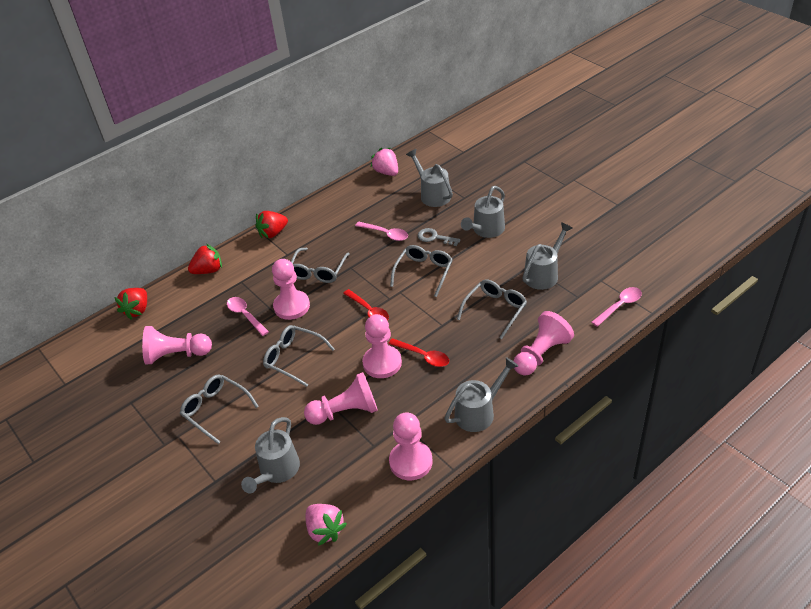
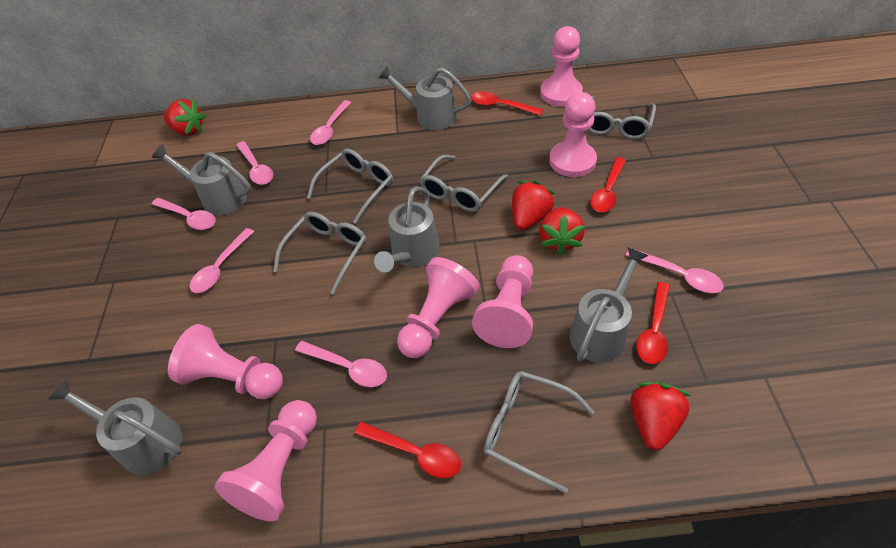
grey key: [418,228,460,246] = 1 -> none = 0
pink spoon: [227,297,269,336] [355,221,408,241] [591,287,642,327] = 3 -> [152,198,216,230] [190,228,255,293] [236,141,273,185] [295,341,387,387] [310,100,351,145] [625,249,724,293] = 6
pink strawberry: [305,504,347,546] [371,148,398,176] = 2 -> none = 0
red spoon: [343,289,389,321] [388,338,449,367] = 2 -> [354,422,461,478] [471,92,543,116] [590,157,626,212] [636,282,670,364] = 4
red strawberry: [114,288,147,319] [188,244,222,274] [255,211,288,238] = 3 -> [164,99,206,136] [512,181,555,230] [539,207,585,255] [631,382,691,450] = 4

